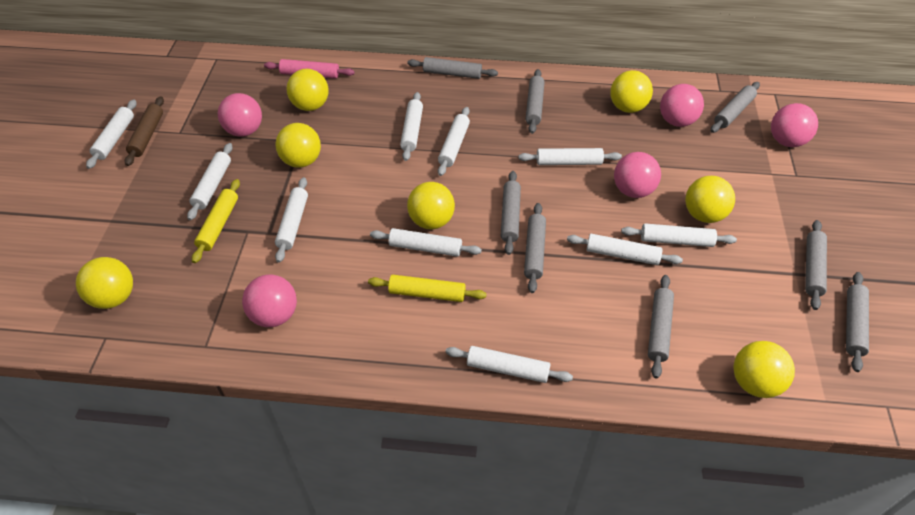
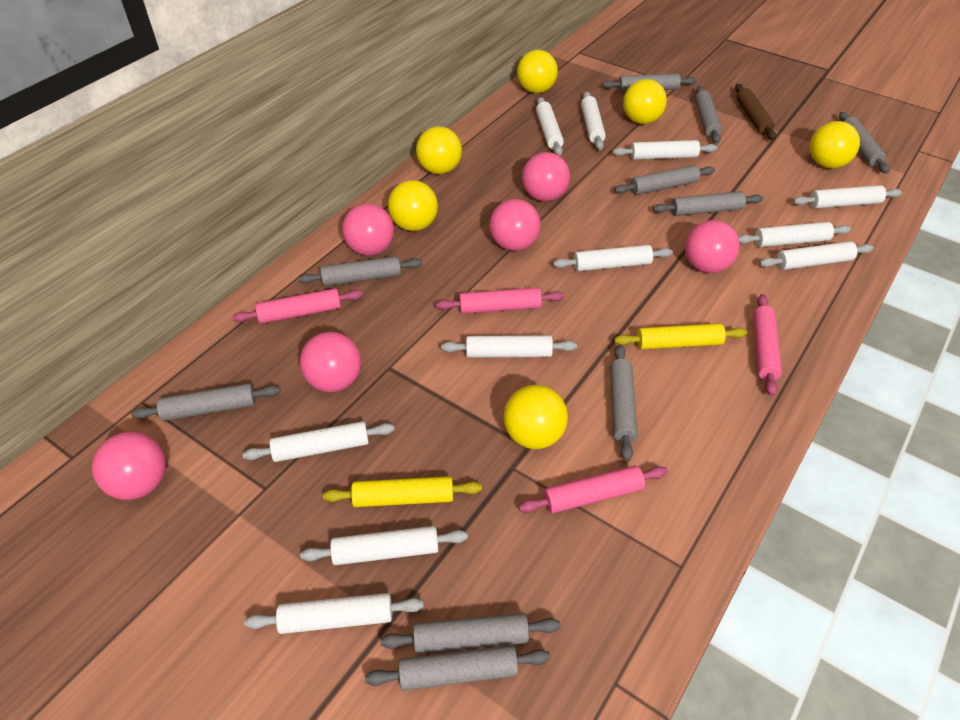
grey rolling pin: [407,57,498,79] [501,171,521,255] [524,203,546,293] [525,69,545,134] [648,275,674,378] [711,82,760,133] [805,220,827,310] [846,272,869,372] = 8 -> [131,383,280,421] [298,256,422,286] [365,645,550,691] [380,613,560,654] [602,73,696,92] [610,345,638,461] [614,165,715,195] [653,191,763,216] [695,86,722,143] [839,112,889,174] = 10
pink ball: [218,93,262,137] [242,275,297,327] [614,152,661,198] [660,84,704,127] [771,103,818,147] = 5 -> [92,432,166,500] [300,332,361,392] [342,203,394,256] [489,199,541,251] [522,152,570,201] [685,220,740,273] = 6
pink rolling pin: [264,59,355,79] = 1 -> [232,288,363,324] [436,287,564,314] [519,466,668,513] [753,294,782,396] = 4
white rolling pin: [86,100,137,169] [187,143,233,220] [275,177,308,263] [370,228,482,257] [400,92,423,161] [438,107,470,176] [445,346,573,383] [518,148,622,165] [567,234,683,265] [621,223,737,247] = 10 -> [243,421,395,462] [244,593,424,634] [300,526,468,565] [441,335,577,358] [536,97,564,156] [553,245,673,271] [581,91,606,150] [613,140,717,160] [738,222,851,247] [759,241,874,270] [793,185,902,209] = 11
yellow ball: [76,257,133,309] [276,123,321,168] [287,69,328,111] [407,182,455,229] [610,70,653,113] [685,176,735,223] [733,341,795,398] = 7 -> [388,180,438,231] [416,126,462,174] [504,385,568,449] [517,50,558,93] [623,79,667,124] [810,121,860,168] = 6

